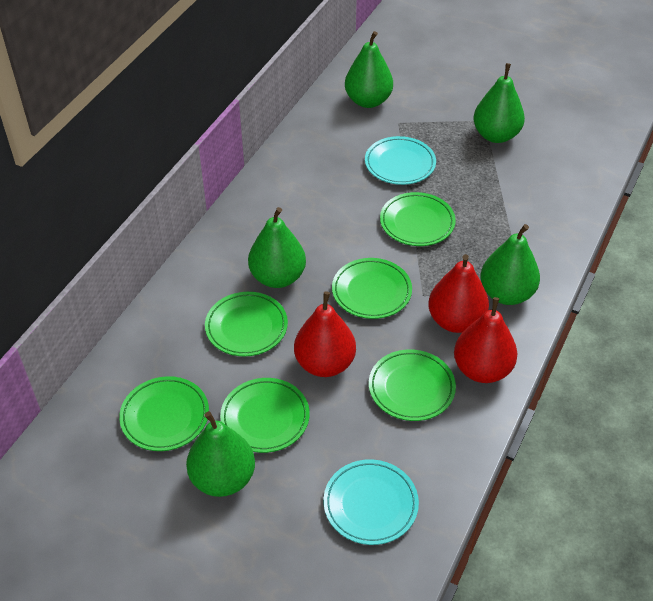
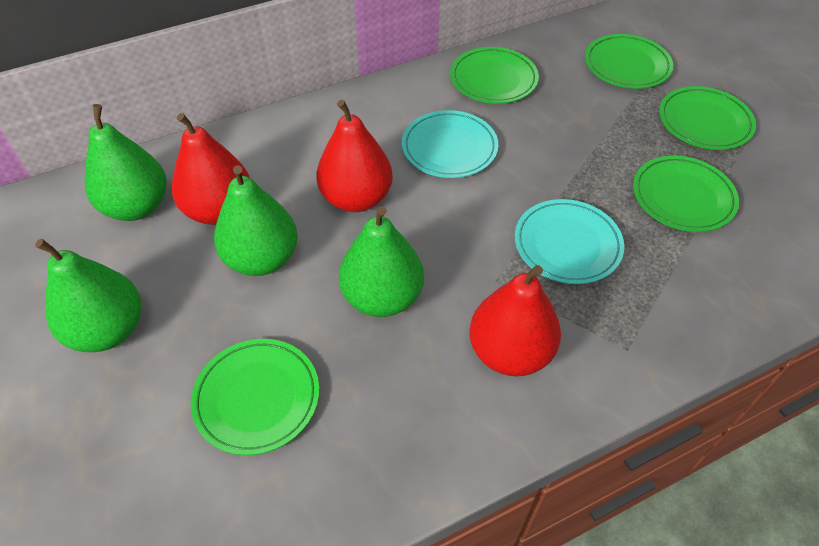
green pear: [186,411,255,497] [248,207,306,288] [345,31,393,108] [473,63,525,143] [480,224,540,305] = 5 -> [35,239,141,352] [85,104,167,221] [214,166,298,276] [339,206,424,317] = 4
green plate: [119,376,209,451] [205,292,288,356] [220,378,310,453] [332,258,412,319] [369,349,456,421] [380,192,456,246] = 6 -> [191,339,319,456] [450,47,539,104] [585,34,673,89] [633,156,739,232] [659,86,756,150] = 5

